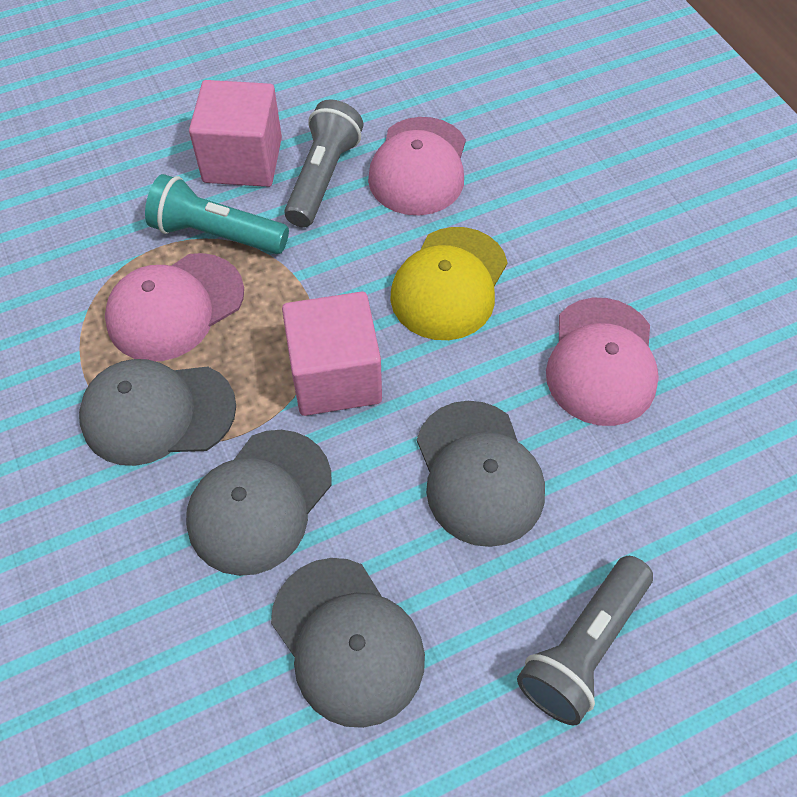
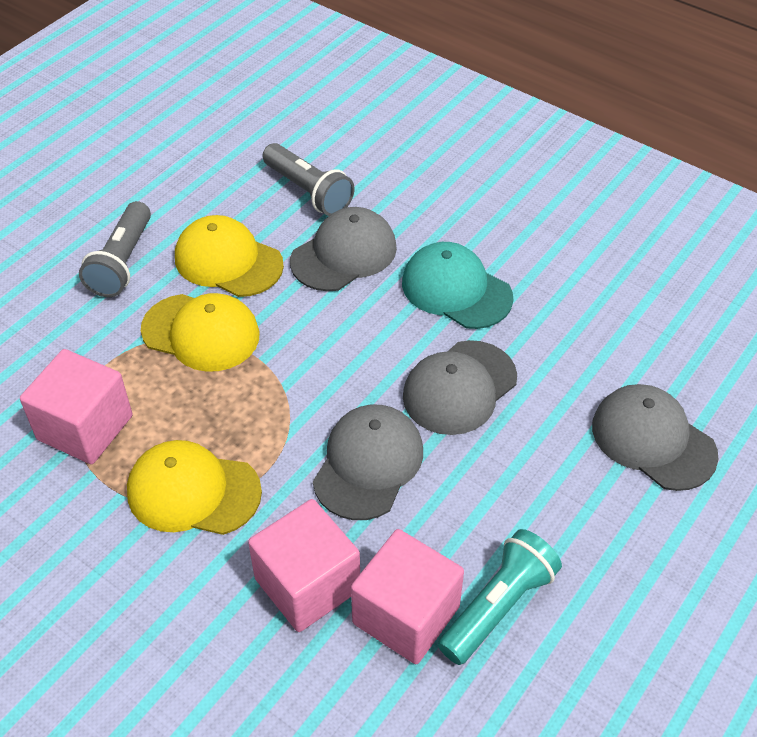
pink cap: [105,253,244,361] [368,117,466,215] [546,298,659,426] = 3 -> none = 0
pink cube: [189,80,282,187] [282,291,382,416] = 2 -> [20,349,132,464] [248,499,360,632] [351,529,464,664] = 3
turquoise cap: none = 0 -> [402,242,513,329] = 1
yellow cap: [390,227,508,340] = 1 -> [127,440,262,535] [141,293,260,372] [175,215,284,297] = 3

